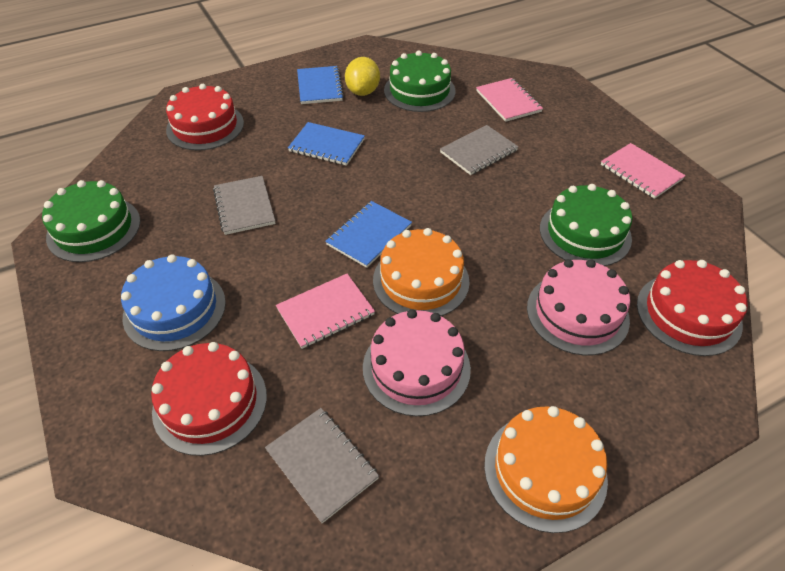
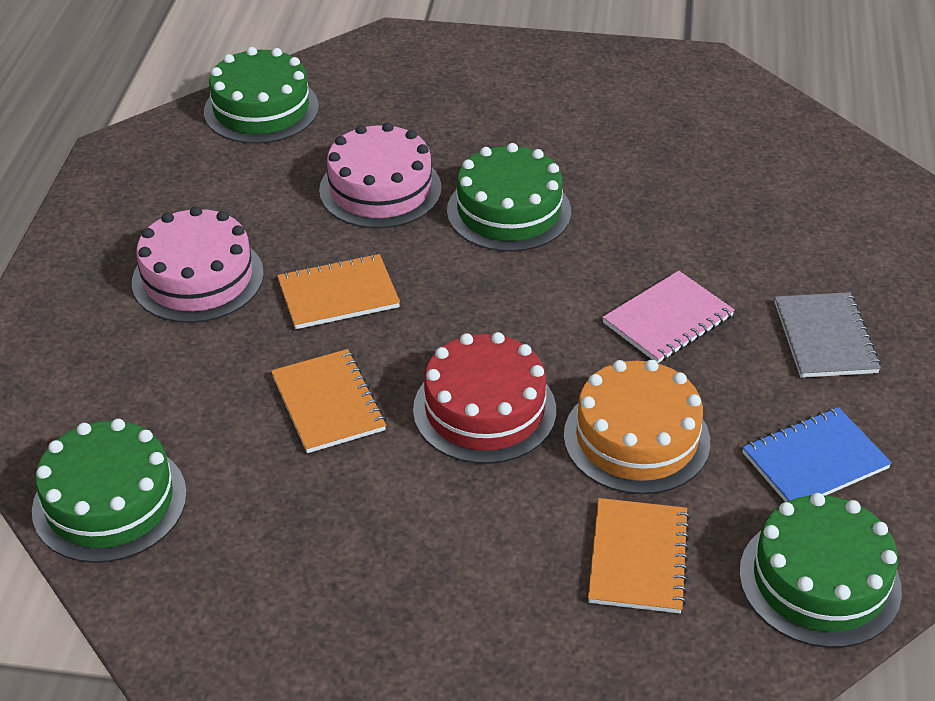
blue cake: [121,254,226,351] = 1 -> none = 0
blue notebook: [288,122,365,166] [297,66,344,104] [325,201,412,268] = 3 -> [742,407,892,502] = 1
green cake: [42,180,140,262] [384,50,456,112] [540,184,632,266] = 3 -> [32,419,187,563] [204,47,319,144] [447,143,571,252] [739,493,902,648] = 4
grey notebook: [213,176,275,235] [265,408,379,523] [440,125,518,175] = 3 -> [775,292,881,378] = 1
orange cake: [373,228,470,316] [484,406,608,533] = 2 -> [564,359,710,494] = 1
orange notebook: none = 0 -> [271,349,386,453] [277,254,400,329] [588,498,690,613] = 3
pink notebook: [276,274,375,349] [476,78,543,122] [601,143,686,199] = 3 -> [602,271,735,363] = 1
red cake: [151,342,267,456] [166,84,244,150] [637,260,748,356] = 3 -> [413,332,556,464] = 1
yellow lemon: [345,57,380,96] = 1 -> none = 0

